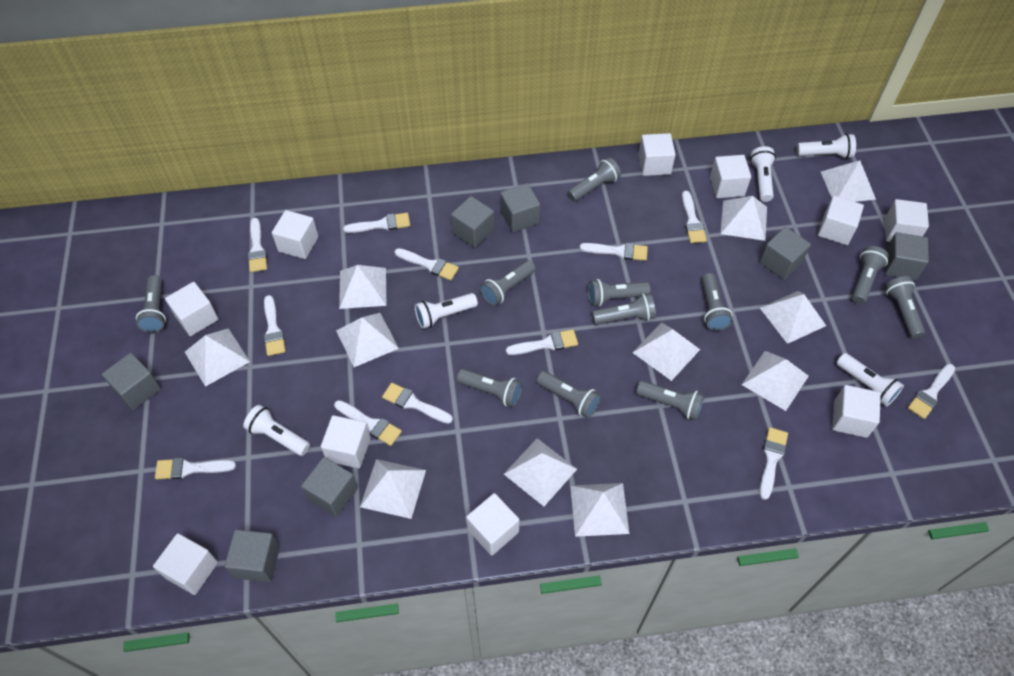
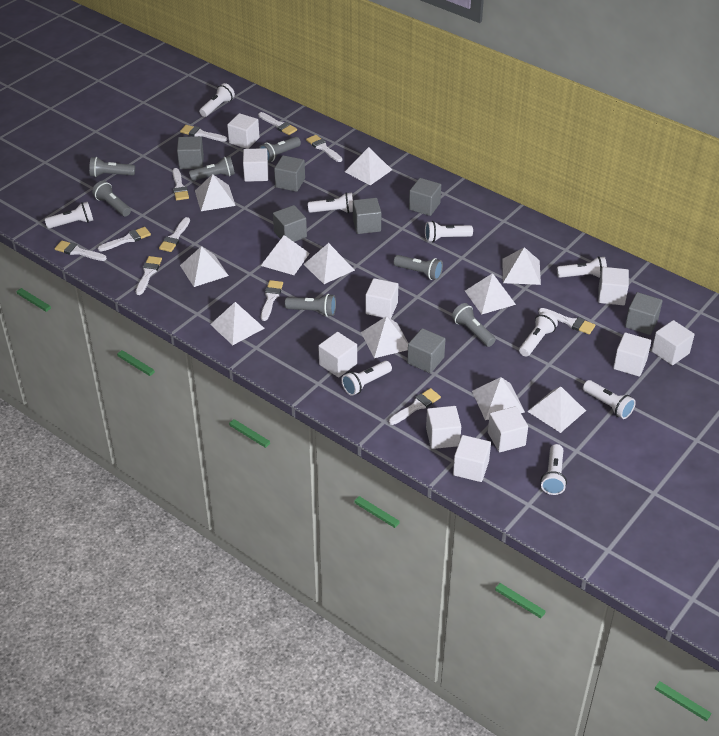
grey flashlight: [136,275,166,333] [457,369,523,407] [480,260,535,306] [537,371,601,418] [568,157,621,201] [588,279,650,306] [592,293,656,325] [636,381,704,420] [701,273,733,331] [852,246,889,304] [885,276,925,339] = 11 -> [89,157,135,177] [92,181,131,217] [189,156,235,181] [259,137,301,162] [285,294,336,317] [394,255,443,280] [452,303,496,347] = 7
white brush: [155,458,236,480] [248,218,267,272] [264,295,286,356] [334,400,402,446] [343,213,410,233] [382,383,453,424] [394,248,459,280] [506,329,578,355] [580,243,648,261] [682,191,707,243] [759,427,788,500] [908,364,955,419] = 12 -> [55,241,107,261] [98,227,151,251] [136,256,162,295] [159,217,190,252] [172,168,189,200] [180,125,227,142] [258,112,297,135] [261,280,283,321] [306,135,342,162] [389,388,441,425] [539,308,595,334] = 11
white flashlight: [243,405,310,456] [415,293,478,329] [750,146,776,202] [797,134,856,159] [836,353,904,407] = 5 -> [45,202,93,229] [199,83,235,117] [308,192,353,213] [341,361,392,396] [425,221,473,242] [519,312,558,356] [541,444,567,495] [557,256,607,278] [583,380,636,419] = 9

